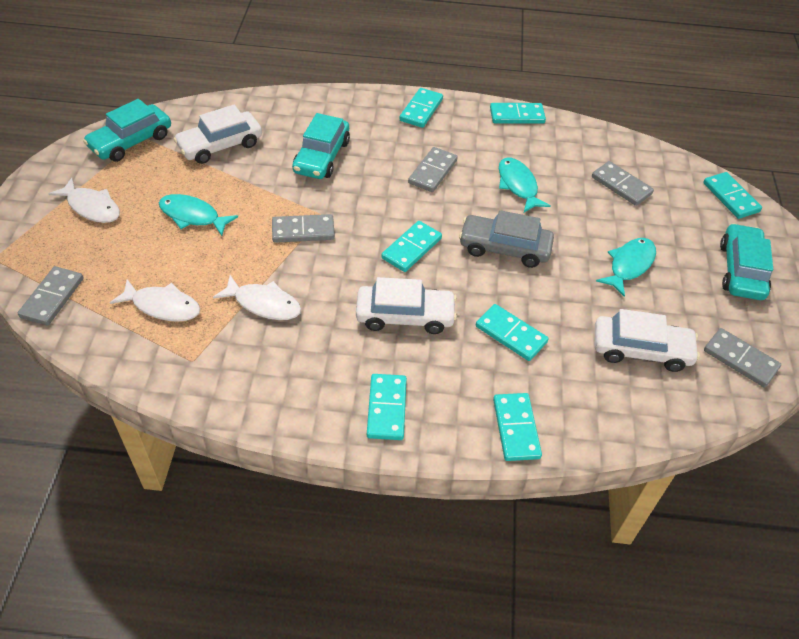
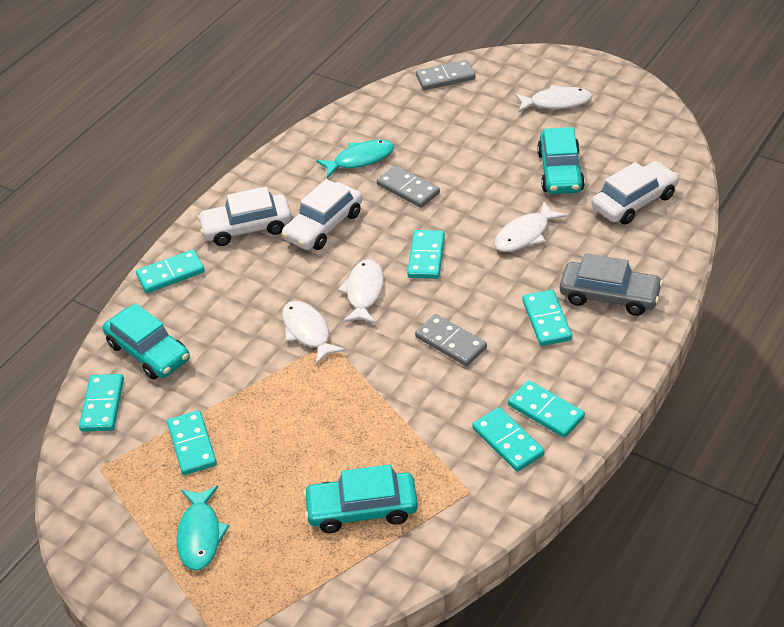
grey domino: [18,266,84,326] [272,214,335,243] [408,147,457,192] [592,161,654,206] [704,328,781,387] = 5 -> [377,165,440,208] [415,314,487,366] [416,60,475,90] = 3
turquoise fish: [159,194,238,236] [499,158,551,213] [596,238,656,297] = 3 -> [177,486,229,571] [316,140,394,178] = 2
white fish: [49,178,120,223] [110,279,200,322] [213,275,301,320] = 3 -> [282,301,346,365] [338,259,384,324] [494,202,567,252] [515,85,592,112] = 4

